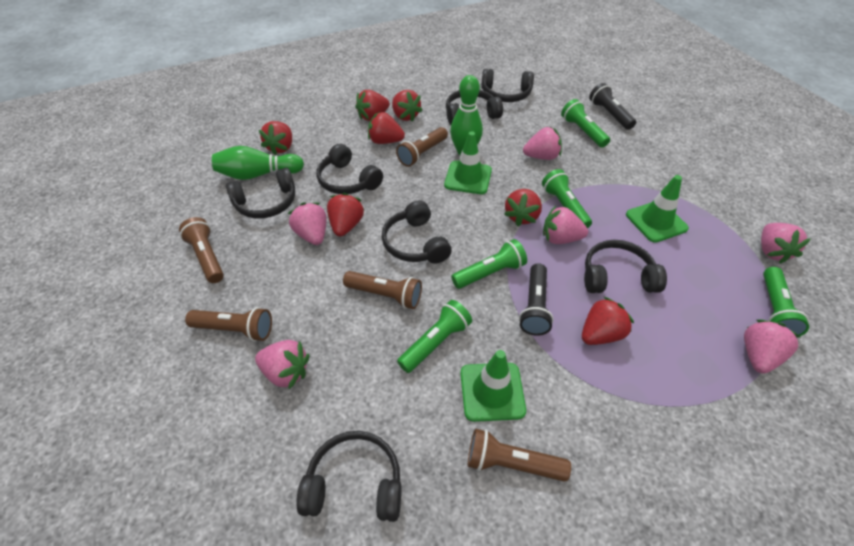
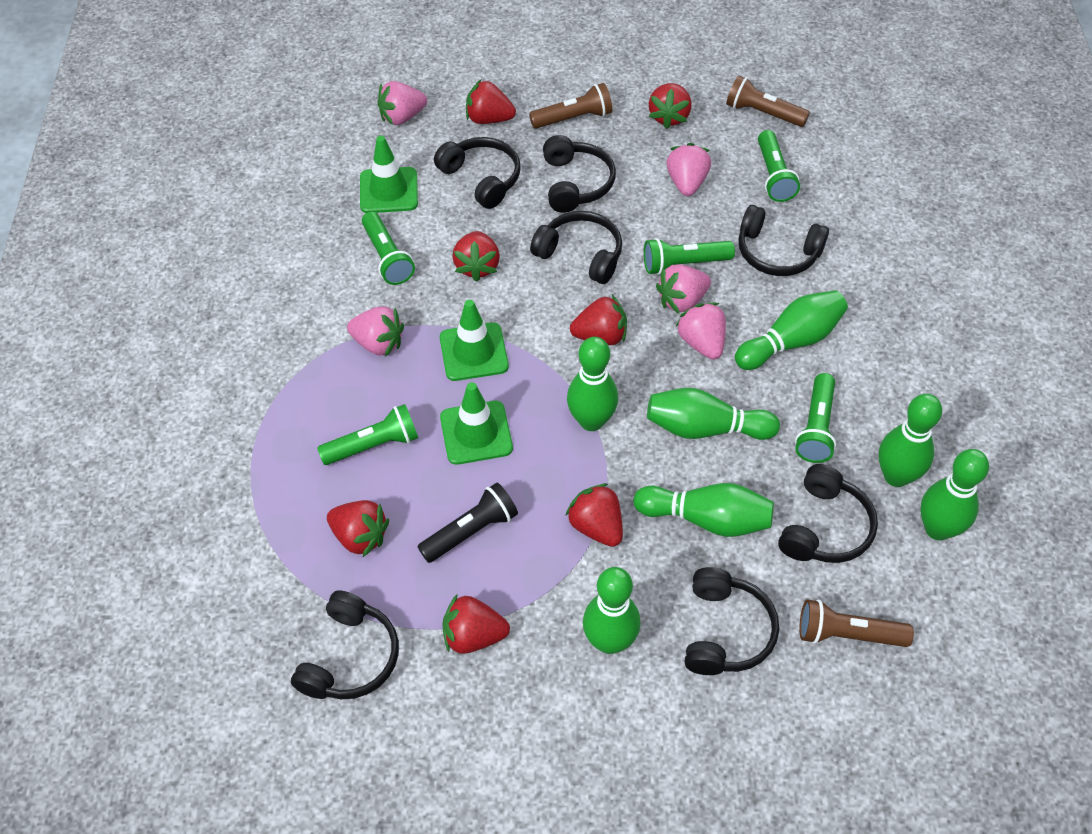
black flashlight: [519,263,554,336] [589,83,636,130] = 2 -> [418,482,518,563] = 1
brown flashlight: [179,217,224,283] [185,307,272,341] [343,271,422,309] [396,127,448,167] [468,428,571,482] = 5 -> [529,83,612,129] [726,75,810,127] [799,599,914,647] = 3
green bowling pin: [212,146,304,180] [450,75,483,155] = 2 -> [567,337,618,431] [583,567,641,654] [633,483,774,537] [647,388,780,440] [735,290,848,370] [879,394,942,487] [920,449,989,540] = 7
pink strawberry: [255,340,310,389] [288,202,327,245] [523,127,562,160] [543,206,588,244] [744,319,801,374] [761,223,810,264] = 6 -> [347,306,404,357] [377,81,427,125] [656,264,711,313] [666,143,711,196] [675,303,726,360] = 5

